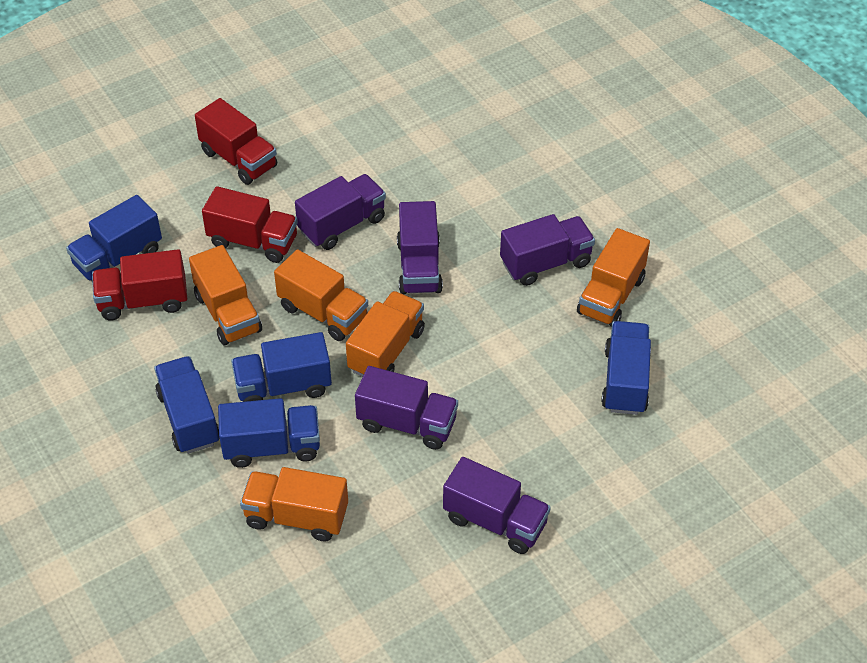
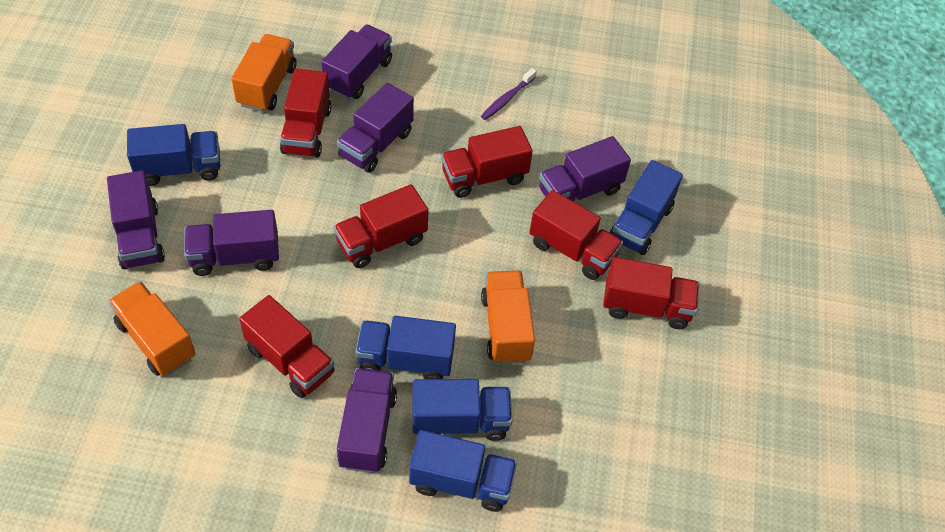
orange truck: [189,245,262,345] [240,467,348,541] [274,249,368,341] [346,291,425,377] [577,228,650,327] = 5 -> [108,281,196,376] [231,34,297,112] [481,270,535,364] = 3
purple toothbrush: none = 0 -> [481,68,537,120] = 1
purple truck: [295,174,386,250] [355,366,458,450] [397,201,443,294] [443,457,551,554] [500,214,595,286] = 5 -> [107,170,165,269] [184,210,279,276] [321,25,392,99] [337,83,414,173] [337,368,397,473] [539,136,631,201] = 6
red truck: [92,249,187,321] [195,98,277,185] [202,186,298,263] = 3 -> [239,295,335,398] [280,69,331,158] [334,184,428,268] [441,126,533,198] [529,190,623,280] [603,257,699,329] = 6

